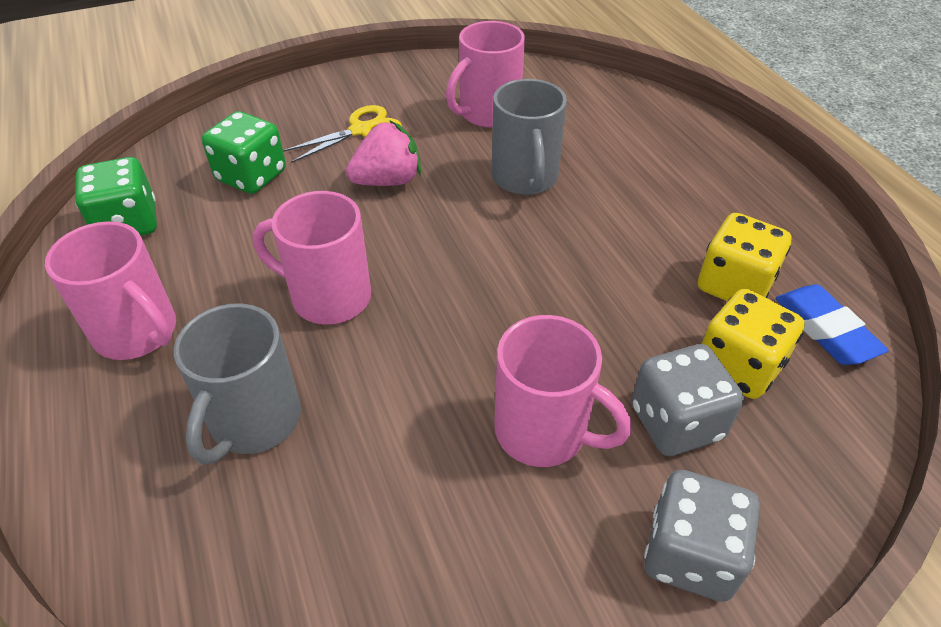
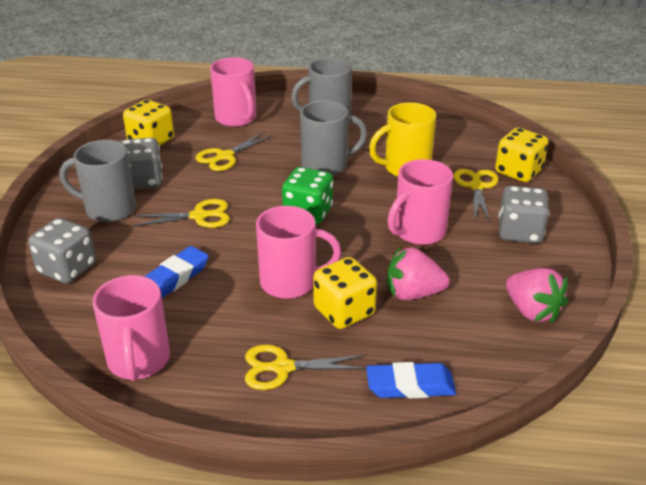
blue eraser: [775,284,889,365] = 1 -> [144,246,208,298] [366,362,456,398] = 2
green dice: [75,157,157,236] [202,111,286,194] = 2 -> [282,167,333,224] = 1
grey dice: [631,344,744,456] [644,470,760,602] = 2 -> [28,218,96,284] [120,138,162,189] [499,186,549,244] = 3
grey mug: [174,303,301,464] [492,79,567,195] = 2 -> [60,140,136,222] [291,58,352,115] [300,100,367,176] = 3
pink strawberry: [346,120,421,186] = 1 -> [387,247,450,300] [506,268,568,324] = 2
yellow dice: [698,213,792,301] [702,289,805,399] = 2 -> [123,99,174,146] [313,257,377,329] [495,128,549,182] = 3
yellow mug: none = 0 -> [369,102,436,177] = 1
yellow scissors: [283,105,402,163] = 1 -> [132,199,230,228] [195,132,273,171] [245,345,366,390] [454,169,499,222] = 4

